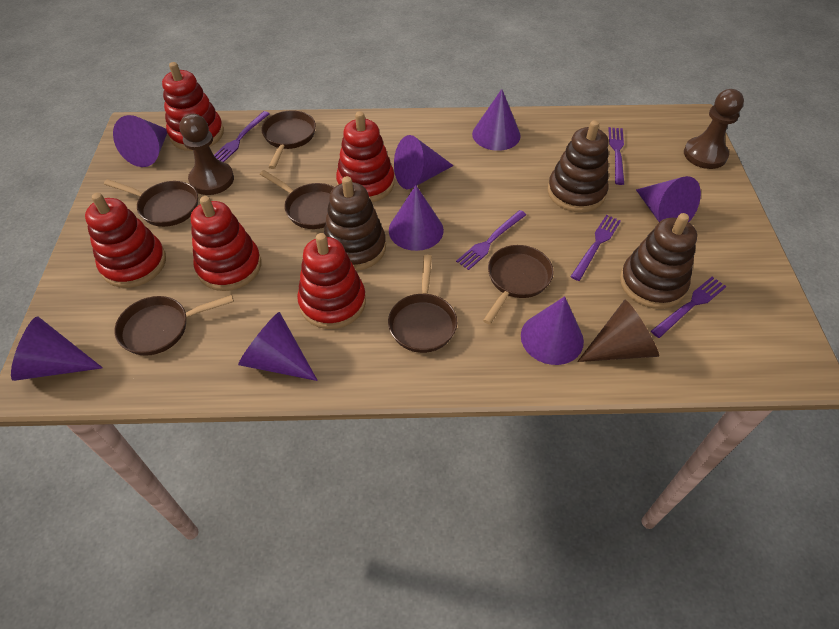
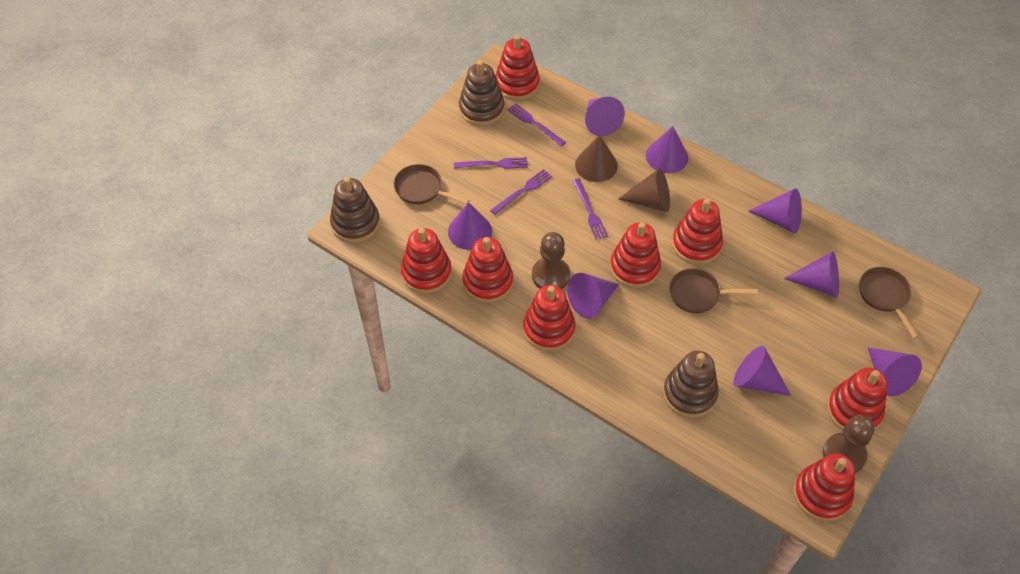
brown cone: [577,300,659,362] = 1 -> [575,135,618,182] [618,168,670,212] = 2
brown pan: [104,179,198,227] [114,295,234,356] [260,170,334,229] [262,110,316,169] [388,255,457,353] [483,245,554,324] = 6 -> [394,164,469,204] [669,268,758,313] [859,267,919,339] = 3
purple fork: [214,111,270,162] [456,210,526,270] [570,215,621,281] [608,127,624,185] [651,277,726,338] = 5 -> [454,157,528,169] [490,169,552,215] [507,103,566,147] [573,178,608,240] = 4
red stacking toy: [85,193,166,288] [162,62,224,151] [191,196,261,291] [297,233,366,329] [336,111,394,202] = 5 -> [401,228,452,294] [462,237,513,303] [495,35,540,101] [523,285,576,351] [610,222,661,288] [672,199,723,265] [794,453,855,522] [827,368,887,430] = 8

